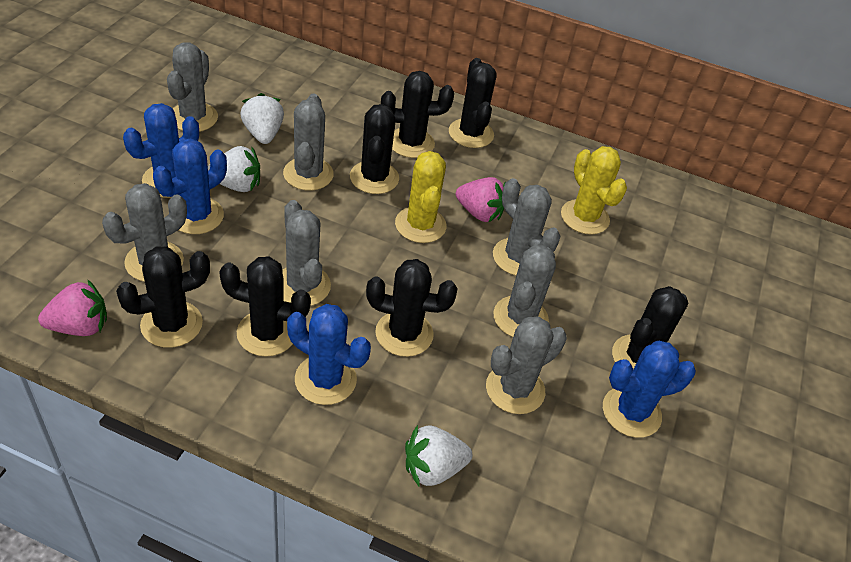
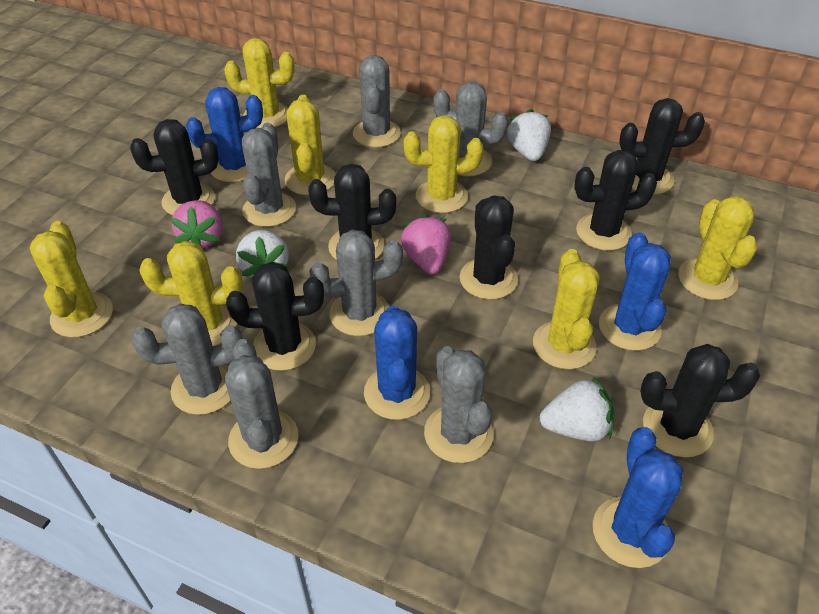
yellow cactus: [395,151,446,243] [561,146,627,235] = 2 -> [30,221,113,338] [139,241,243,346] [224,38,295,128] [285,95,335,195] [403,115,484,213] [533,249,600,369] [678,196,757,300] = 7

